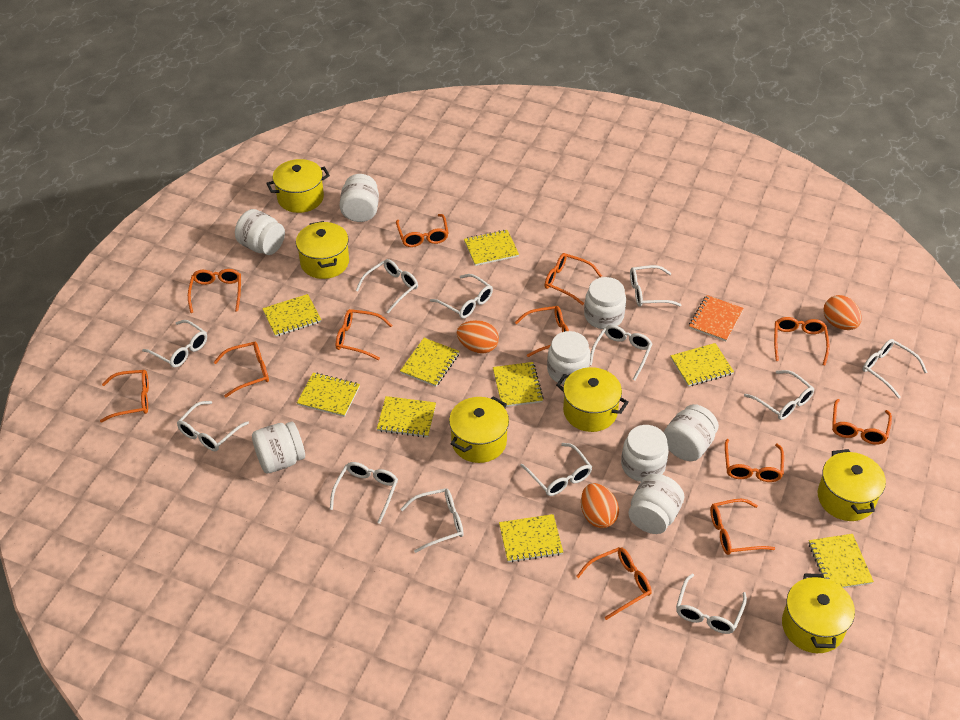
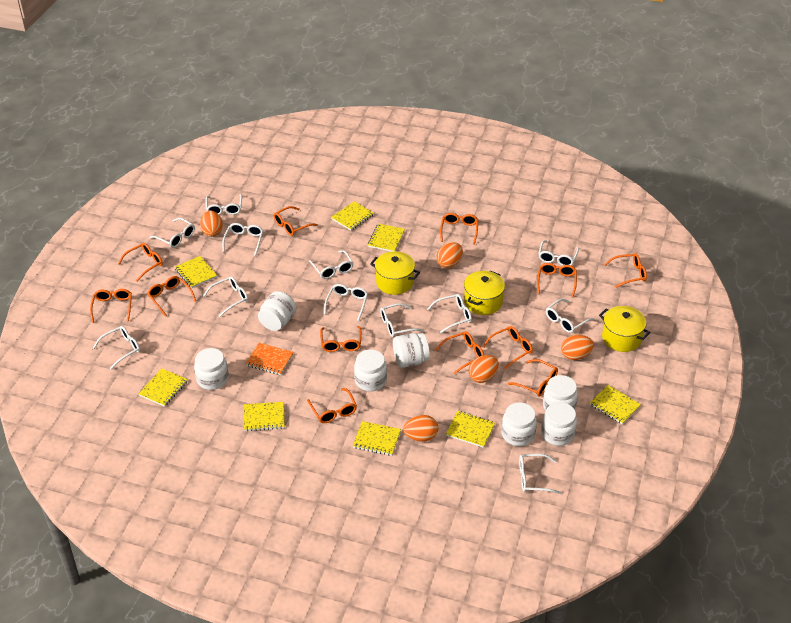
orange egg: [457,320,499,354] [581,483,619,528] [823,295,862,330] = 3 -> [200,210,223,237] [403,415,438,442] [436,242,463,268] [468,355,499,383] [561,335,594,360] = 5
white jar: [235,209,285,255] [252,421,305,473] [340,174,379,222] [547,331,591,385] [584,277,626,329] [621,425,669,482] [628,474,684,534] [663,404,719,461] = 8 -> [194,348,229,390] [258,291,296,331] [354,350,387,391] [393,333,430,368] [502,402,537,446] [541,402,577,446] [543,375,578,411] = 7
yellow notebook: [262,294,321,337] [297,372,360,417] [377,396,436,438] [400,338,460,387] [464,230,519,266] [493,362,544,407] [499,514,563,563] [671,343,734,387] [809,534,874,588] = 9 -> [138,368,188,407] [175,256,217,288] [244,402,285,431] [331,201,374,231] [353,421,401,456] [368,224,405,252] [446,411,495,448] [590,385,641,424] = 8
yellow pot: [266,159,330,213] [296,221,349,279] [449,396,509,463] [556,367,629,432] [782,573,855,653] [818,449,886,521] = 6 -> [370,251,420,295] [464,271,505,315] [599,306,650,352] = 3

